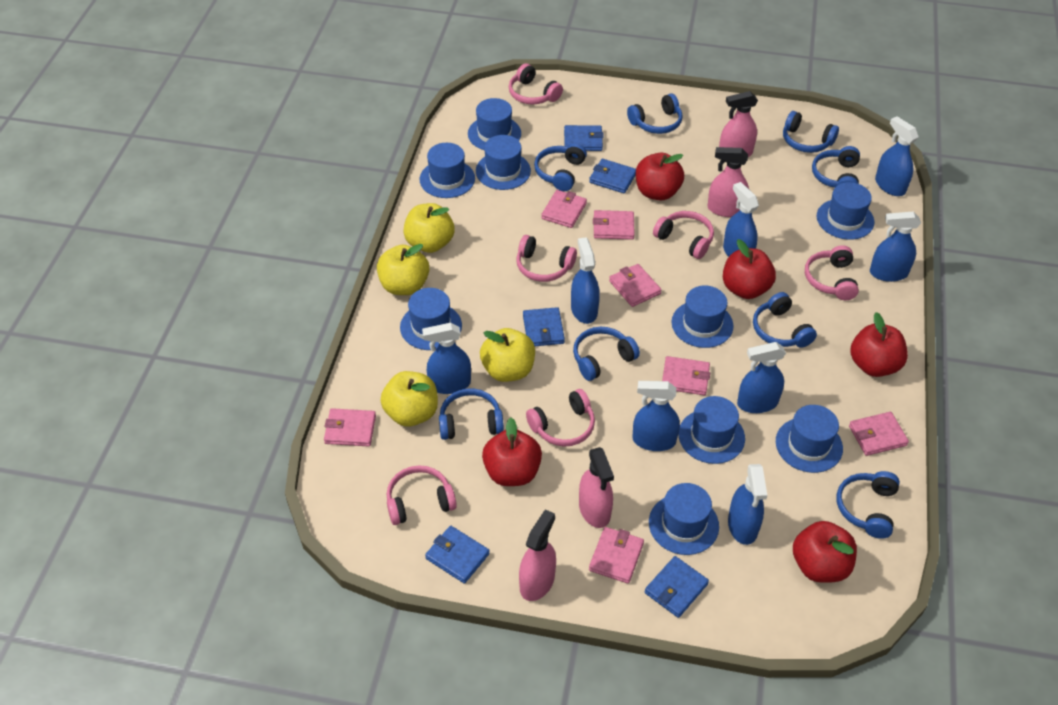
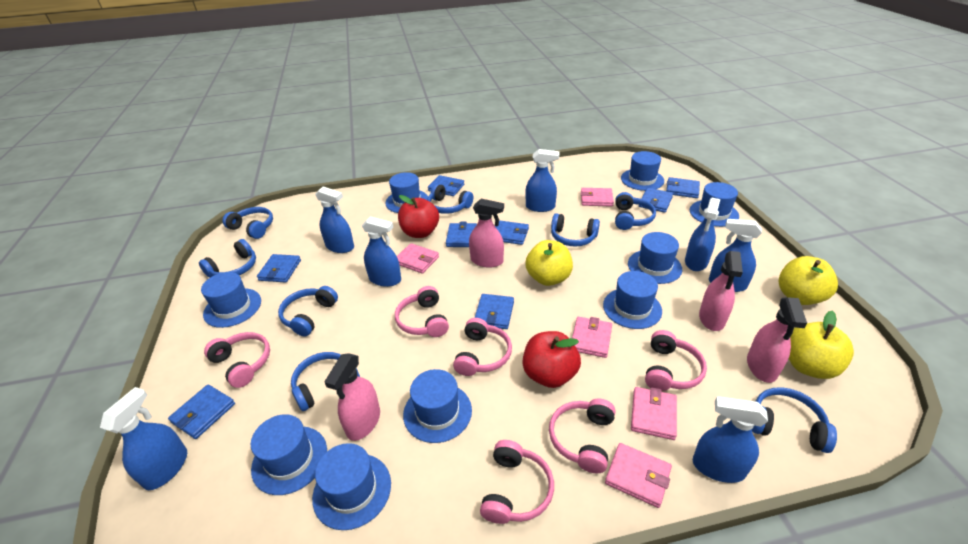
blue spray bottle: [422,323,471,394] [571,237,600,324] [633,381,680,451] [723,182,759,257] [728,464,767,545] [737,342,786,413] [870,211,921,282] [875,116,919,196] = 8 -> [100,387,187,490] [315,186,354,253] [362,216,401,287] [525,149,559,212] [685,198,720,271] [693,396,768,483] [709,219,762,292] = 7
blue wallet: [425,526,490,584] [523,307,565,346] [564,125,604,151] [589,159,636,193] [645,556,709,618] = 5 -> [168,384,235,439] [257,254,301,282] [428,175,464,196] [446,222,477,247] [475,294,514,329] [495,220,529,245] [639,188,673,213] [666,177,700,198] = 8
pink wallet: [324,408,376,446] [541,190,587,228] [589,527,644,584] [593,210,635,240] [609,264,661,307] [662,356,710,395] [849,412,909,456] = 7 -> [397,243,439,274] [572,317,612,358] [581,188,614,207] [605,443,672,508] [631,387,677,440] = 5
red apple: [482,418,542,486] [636,153,684,200] [723,239,776,299] [793,521,857,583] [850,312,908,377] = 5 -> [398,195,439,238] [523,331,581,388] = 2
yellow apple: [377,244,429,295] [380,371,438,427] [403,203,454,253] [480,328,535,382] = 4 -> [525,240,573,286] [779,256,838,305] [789,311,854,379] = 3

